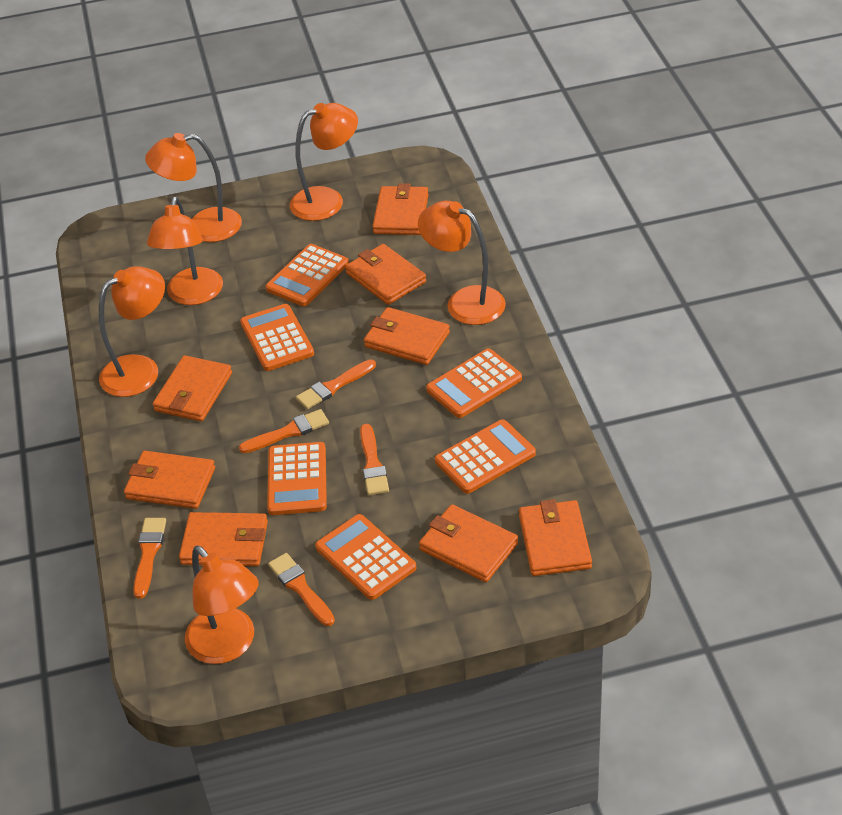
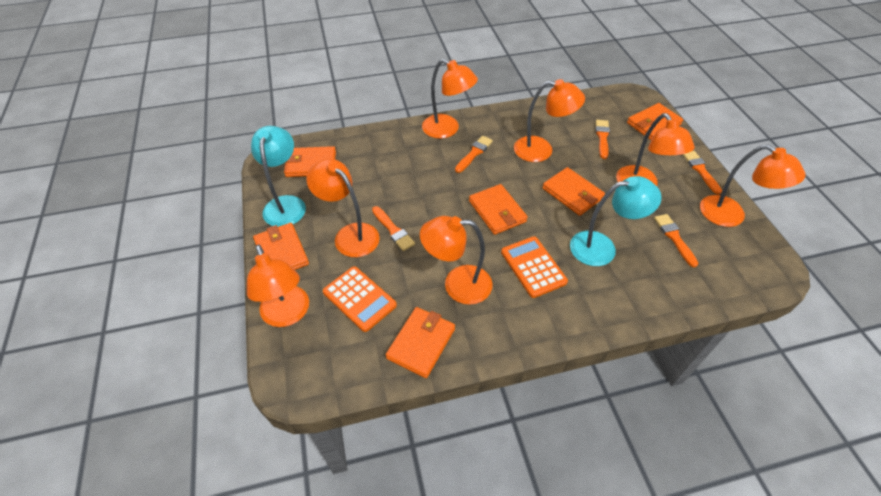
orange calculator: [240,304,314,371] [266,244,349,306] [267,442,327,515] [315,514,416,600] [426,348,522,418] [435,419,536,494] = 6 -> [323,266,397,332] [501,236,568,298] = 2
orange lamp: [99,266,165,397] [145,133,242,242] [147,197,223,305] [185,546,259,664] [290,103,358,221] [418,201,506,325] = 6 -> [247,245,309,327] [306,159,380,257] [420,216,492,305] [422,59,478,139] [514,79,585,162] [616,113,695,186] [700,145,806,227] = 7
orange wallet: [124,451,215,509] [153,356,232,421] [179,512,268,566] [345,244,426,305] [364,307,450,365] [372,183,429,235] [419,504,518,582] [519,499,592,576] = 8 -> [253,223,309,270] [284,146,336,177] [386,307,455,378] [469,184,528,235] [542,167,605,216] [627,103,683,140] = 6
turquoise lamp: none = 0 -> [251,126,306,227] [570,176,662,266] = 2

